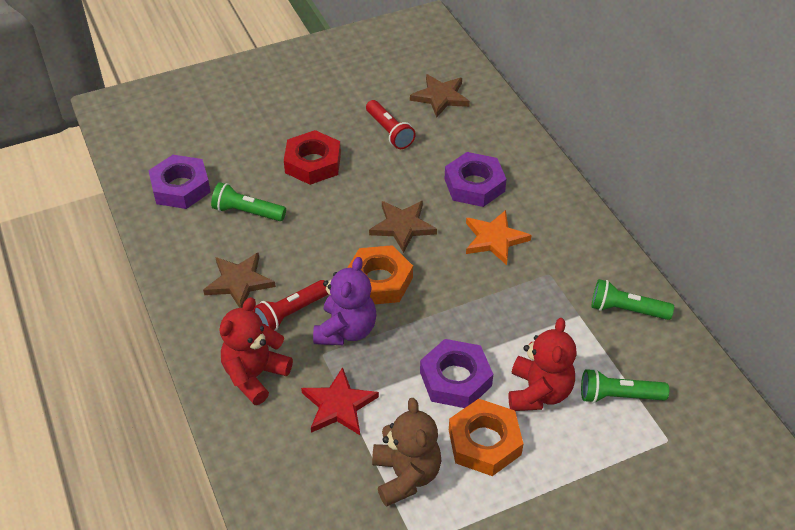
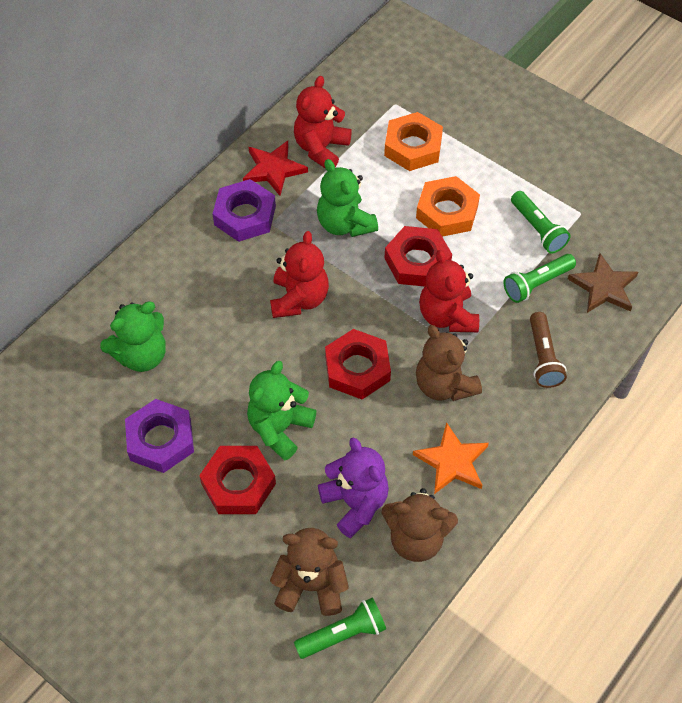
brown flashlight: none = 0 -> [530,312,567,388] = 1
brown star: [203,252,276,308] [369,201,437,253] [410,74,470,118] = 3 -> [568,253,638,313] = 1
brown teddy bear: [372,398,441,507] = 1 -> [270,528,349,616] [381,488,458,562] [416,325,482,401] = 3
green teddy bear: none = 0 -> [100,301,166,372] [247,361,316,460] [317,159,378,237] = 3
purple nut: [148,155,211,209] [420,339,493,408] [445,152,506,207] = 3 -> [125,399,194,473] [213,179,276,242] = 2
red flashlight: [253,280,328,331] [366,100,416,149] = 2 -> none = 0
red nut: [284,130,341,185] = 1 -> [199,446,276,514] [325,329,391,399] [384,226,452,286] = 3
red teddy bear: [220,297,293,405] [508,318,577,411] = 2 -> [270,231,329,318] [294,76,352,169] [419,250,479,332] = 3

